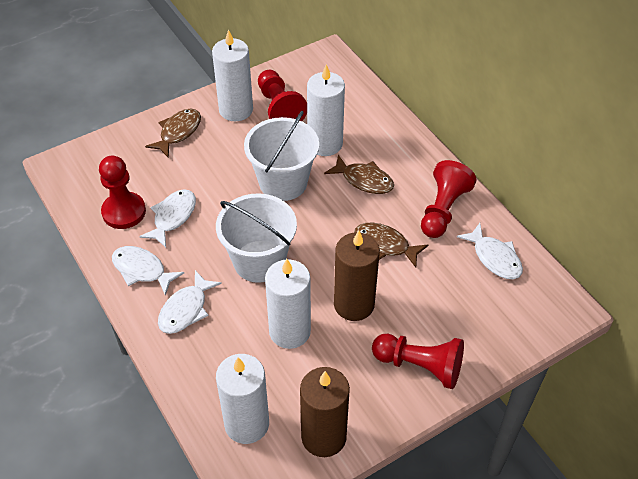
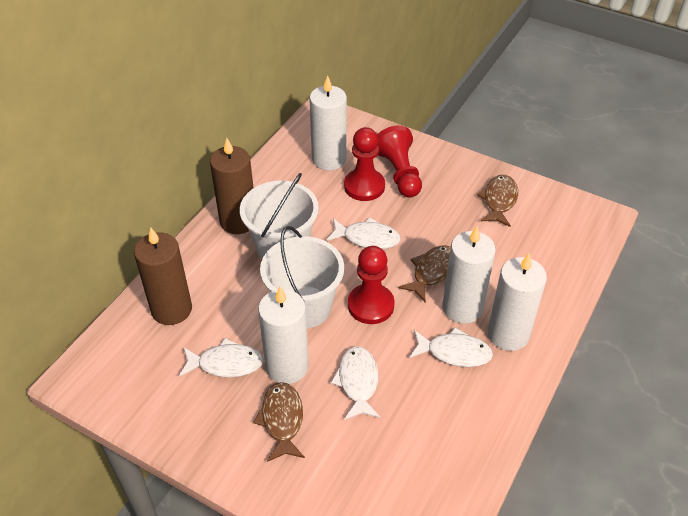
red pawn: [99,155,146,229] [258,70,307,121] [372,334,464,389] [421,160,477,238] = 4 -> [344,127,385,201] [348,246,394,324] [377,125,422,198] = 3

